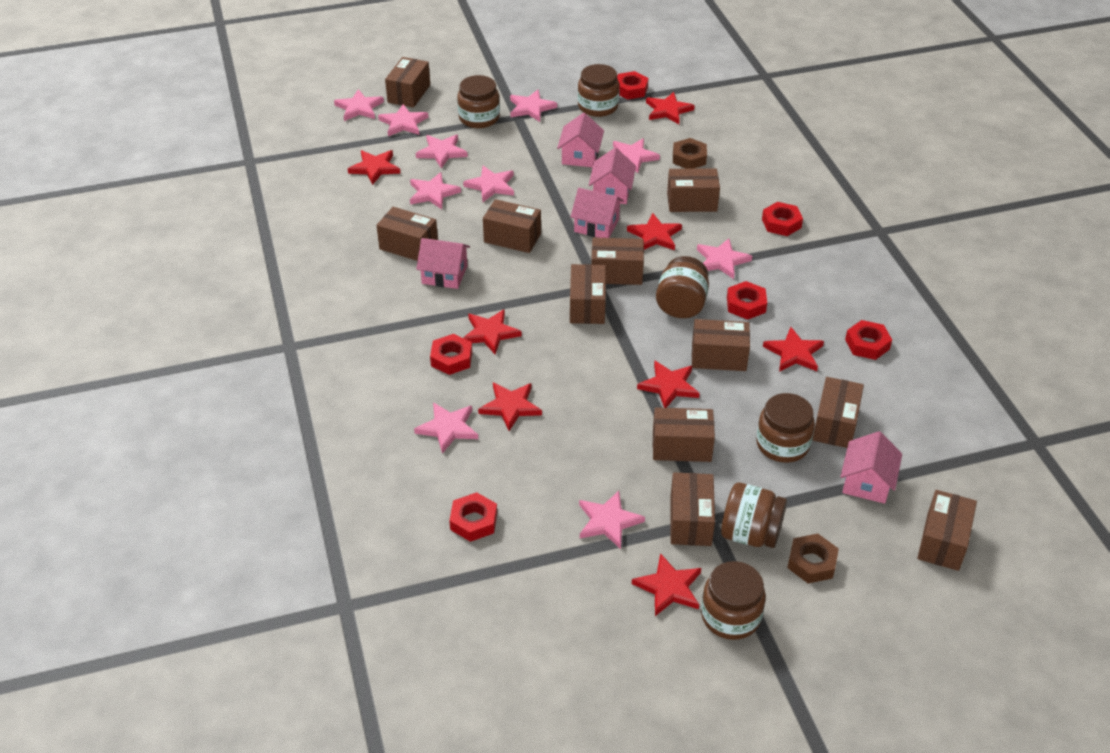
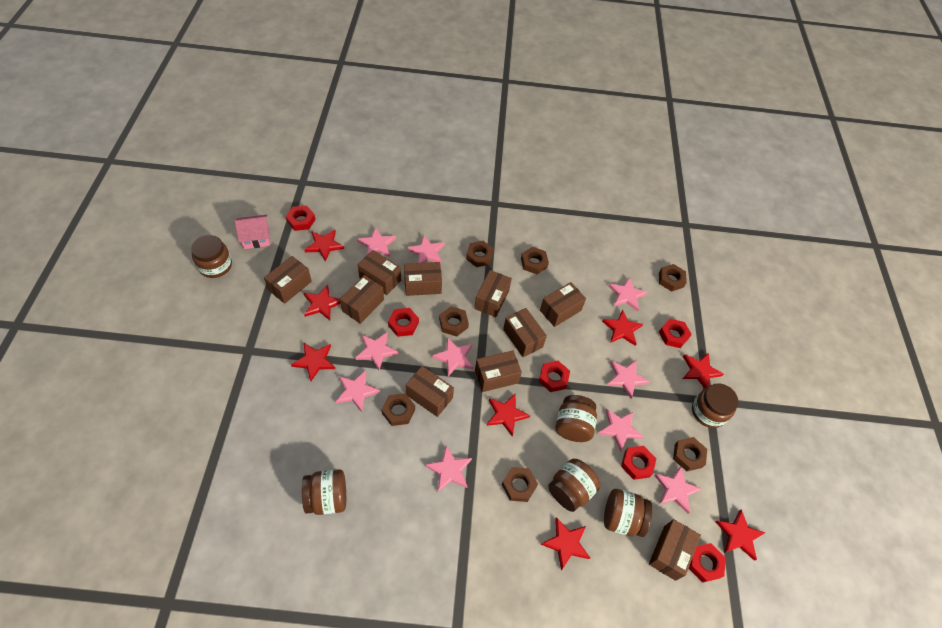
brown box: [376,207,438,261] [385,57,430,108] [483,199,541,253] [570,264,606,324] [591,238,644,285] [653,407,715,462] [667,168,720,212] [670,472,715,546] [692,319,750,371] [812,377,864,448] [918,490,977,571] = 11 -> [264,256,312,304] [340,275,384,324] [358,250,401,295] [404,262,442,296] [406,366,454,417] [474,270,512,317] [475,351,522,392] [503,308,547,357] [540,282,586,327] [649,519,701,581] = 10
brown nut: [673,138,707,169] [787,534,839,583] = 2 -> [381,393,415,426] [439,306,469,337] [466,241,494,267] [502,467,538,502] [521,247,549,274] [659,264,687,292] [673,437,707,471] = 7
pink house: [416,238,470,289] [557,113,604,167] [571,188,624,238] [589,148,636,204] [840,431,902,504] = 5 -> [234,215,270,249] = 1

